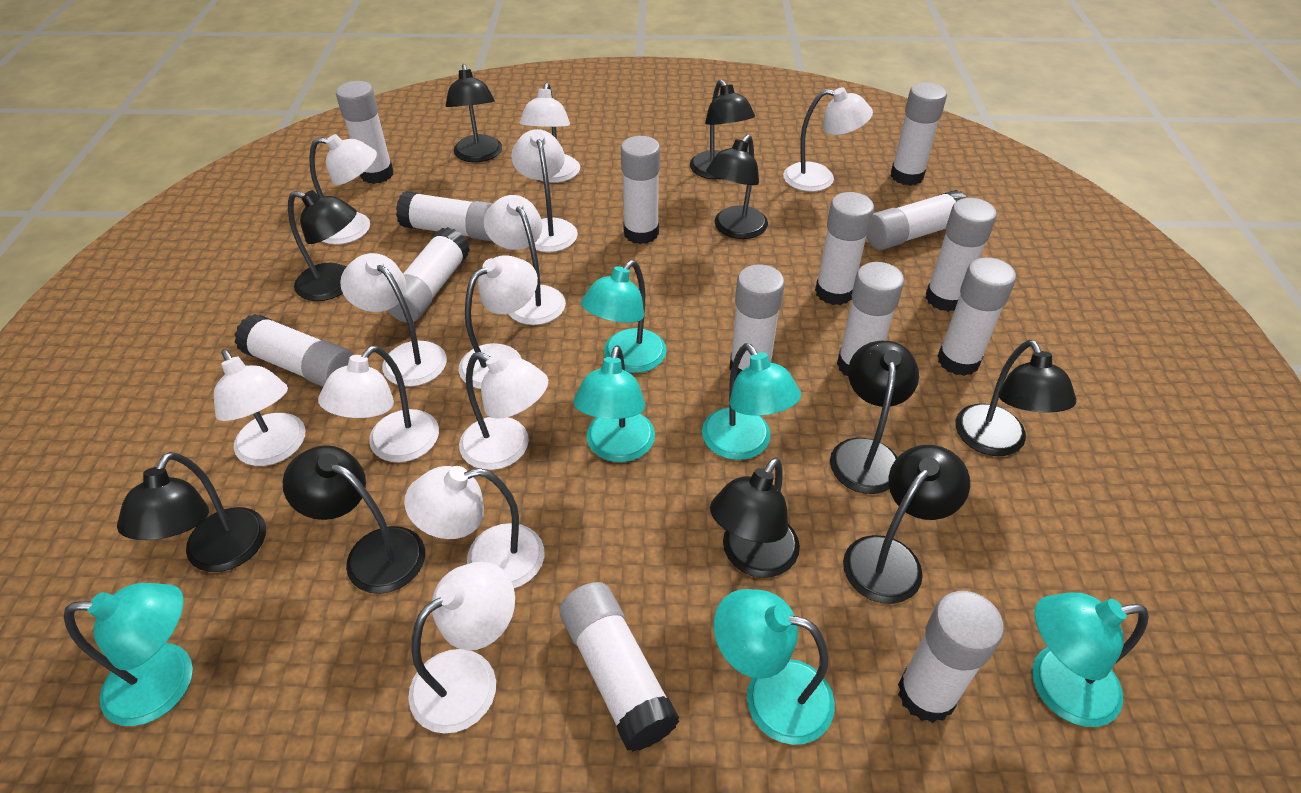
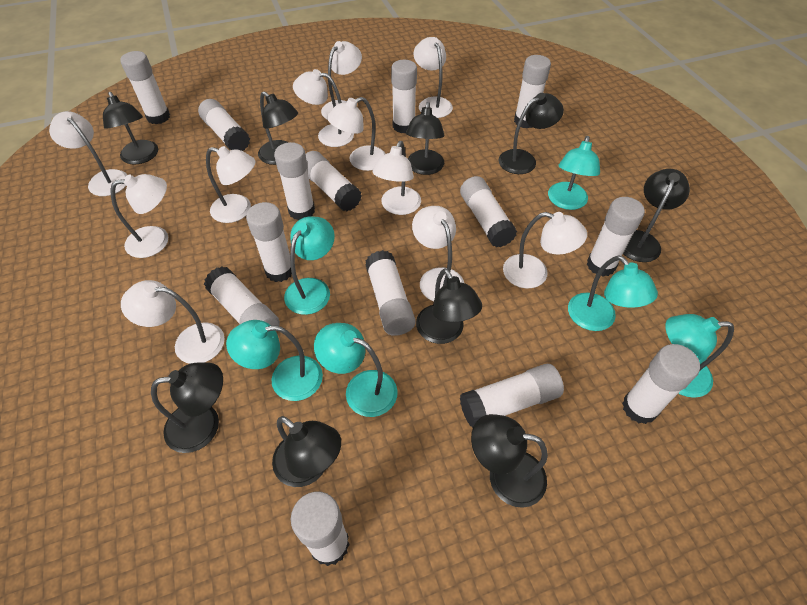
black lamp: [117,452,266,572] [283,445,425,594] [288,190,357,301] [445,64,502,162] [690,79,755,179] [706,134,768,239] [710,457,800,578] [830,341,919,494] [843,445,970,604] [955,340,1076,456] = 10 -> [103,92,158,165] [151,362,223,453] [258,91,298,165] [272,416,341,487] [406,102,444,175] [416,268,482,344] [471,414,548,508] [499,93,564,174] [623,169,690,262] = 9
white lamp: [214,349,305,466] [309,134,377,245] [318,346,439,462] [340,253,447,387] [404,466,544,588] [408,562,515,733] [459,255,538,389] [459,352,548,470] [484,195,566,325] [511,129,578,252] [519,83,580,183] [783,87,873,192] = 12 -> [49,111,127,196] [110,174,168,258] [121,280,225,364] [206,146,255,223] [293,69,354,147] [321,41,362,119] [327,97,385,171] [373,141,421,215] [412,206,464,302] [414,37,453,118] [503,212,587,288] = 11

